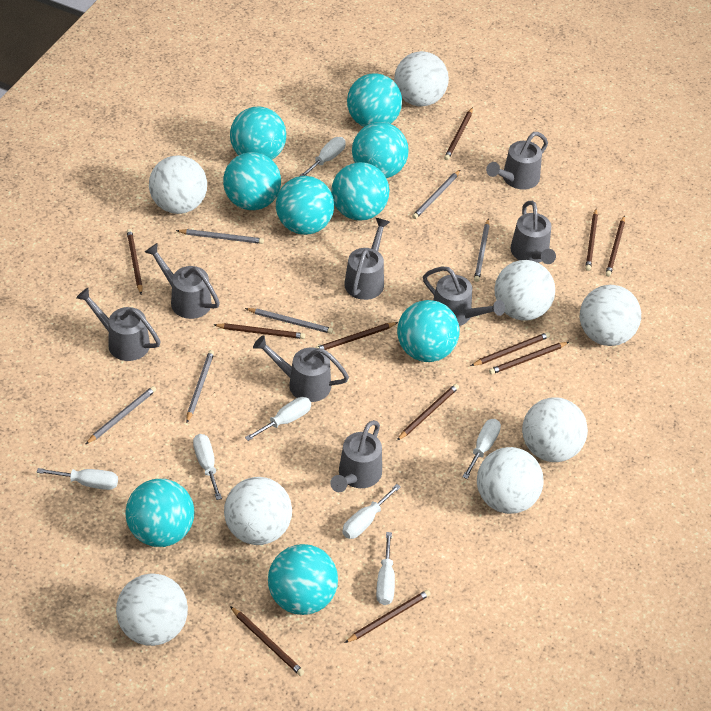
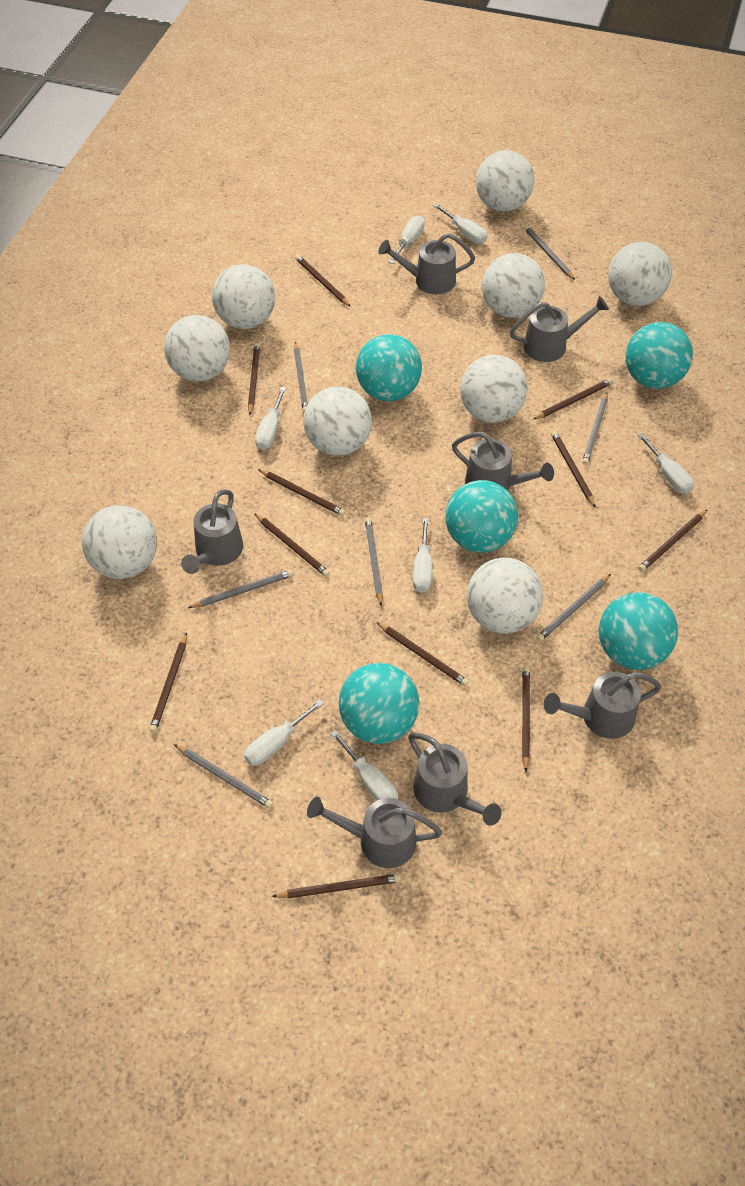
grey pencil: [86,386,156,444] [176,229,264,244] [186,350,214,422] [245,308,333,334] [412,170,460,219] [474,219,490,282] = 6 -> [174,744,273,809] [188,570,293,608] [294,342,308,413] [365,517,383,606] [524,225,575,280] [536,574,611,641] [582,393,608,465] = 7
grey watering can: [76,288,161,361] [145,243,220,319] [253,335,349,402] [330,420,382,492] [344,218,390,300] [423,267,505,326] [486,132,548,190] [510,201,556,264] = 8 -> [181,489,243,574] [307,797,442,868] [378,233,475,294] [408,733,502,826] [452,432,554,491] [510,296,609,362] [544,672,662,739] = 7
turquoise ball: [125,479,194,547] [223,152,281,210] [230,107,286,160] [268,544,338,615] [276,176,334,235] [331,162,389,221] [347,73,402,127] [352,122,409,178] [397,300,460,362] = 9 -> [339,663,419,744] [356,334,422,401] [445,480,518,553] [599,592,678,670] [626,322,693,389] = 5
white ball: [116,573,188,646] [149,155,207,214] [224,477,292,545] [394,51,449,107] [477,447,543,514] [495,260,555,321] [522,397,588,462] [580,285,641,346] = 8 -> [82,505,157,579] [164,315,230,382] [212,264,275,329] [303,386,372,456] [460,355,528,423] [467,558,543,634] [476,150,534,212] [482,253,545,318] [608,242,672,306] = 9

